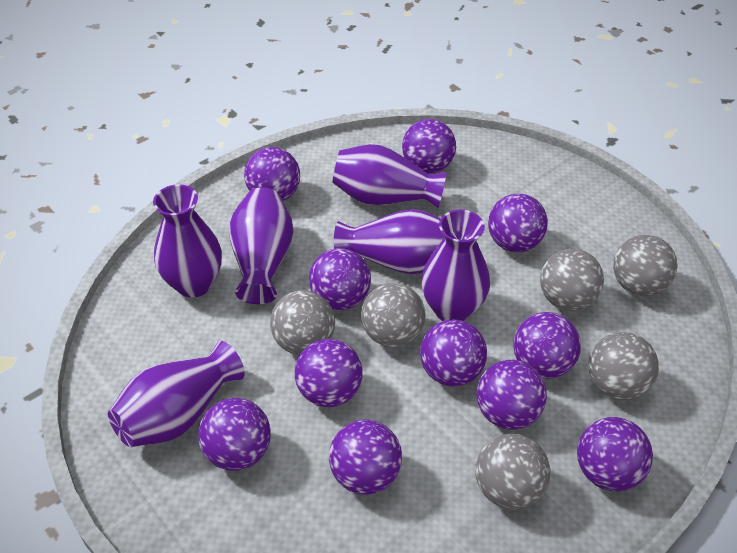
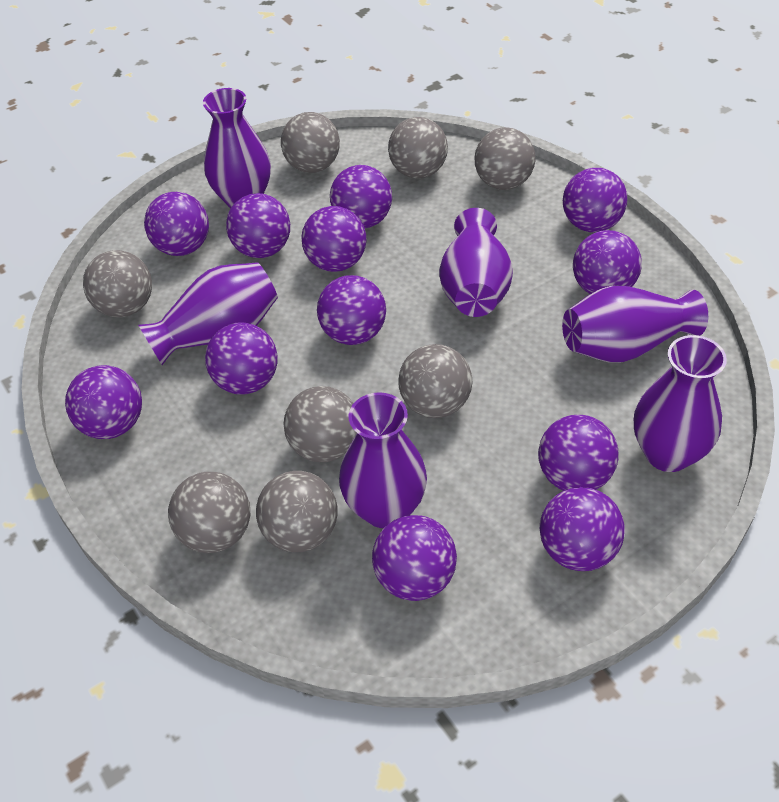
grey ball: [270,290,335,355] [361,283,426,348] [475,434,550,510] [540,249,604,311] [589,332,659,400] [613,235,678,296] = 6 -> [83,250,152,317] [168,472,250,553] [256,471,338,552] [281,112,340,173] [283,386,357,462] [388,117,448,179] [398,344,473,418] [474,127,536,190] = 8
purple ball: [198,398,271,471] [244,147,300,201] [295,339,363,407] [309,248,371,310] [329,420,402,495] [402,119,456,174] [420,319,487,386] [477,360,547,430] [488,194,548,252] [513,312,581,379] [577,417,653,492] = 11 -> [65,365,142,439] [144,192,209,256] [205,322,278,395] [226,193,290,258] [301,206,367,272] [317,275,386,345] [330,165,392,228] [372,515,457,601] [538,415,618,491] [540,487,624,571] [563,168,627,232] [573,230,642,294] = 12

